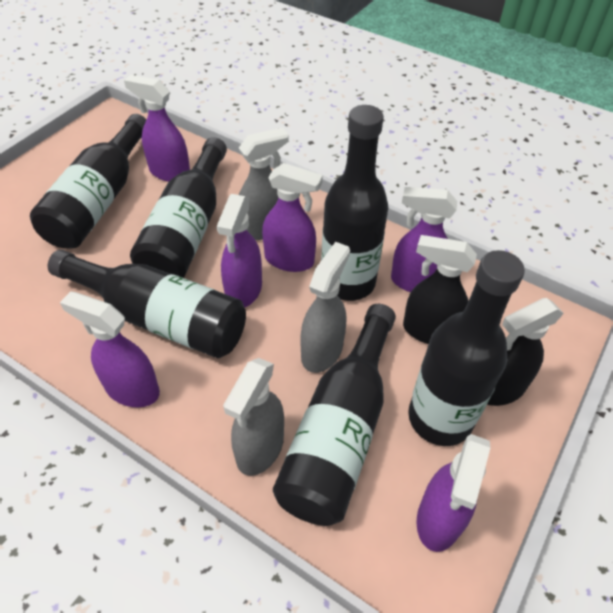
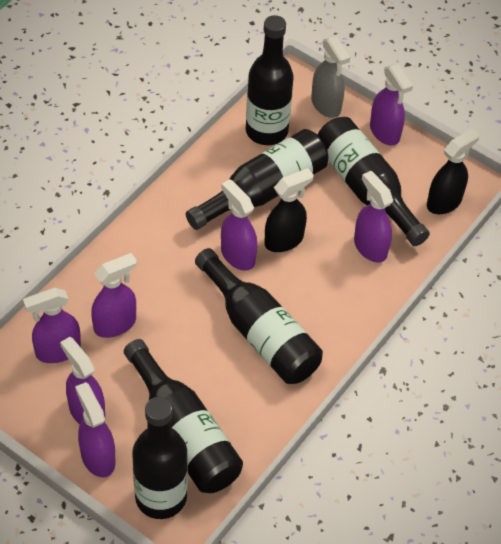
grey spray bottle: [223,358,284,476] [239,128,289,240] [300,242,350,373] = 3 -> [311,36,350,118] = 1
purple spray bottle: [60,291,160,407] [124,75,190,182] [217,194,262,308] [262,163,323,272] [391,187,457,292] [416,434,491,552] = 6 -> [23,288,81,363] [60,337,105,424] [75,382,116,477] [91,253,137,338] [221,179,257,271] [354,171,393,263] [370,64,413,146] = 7

